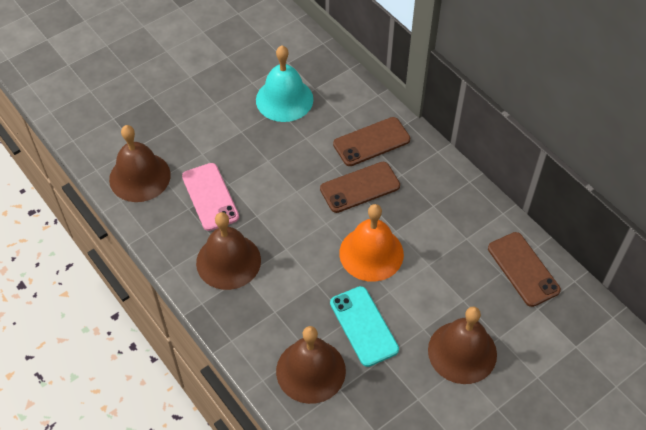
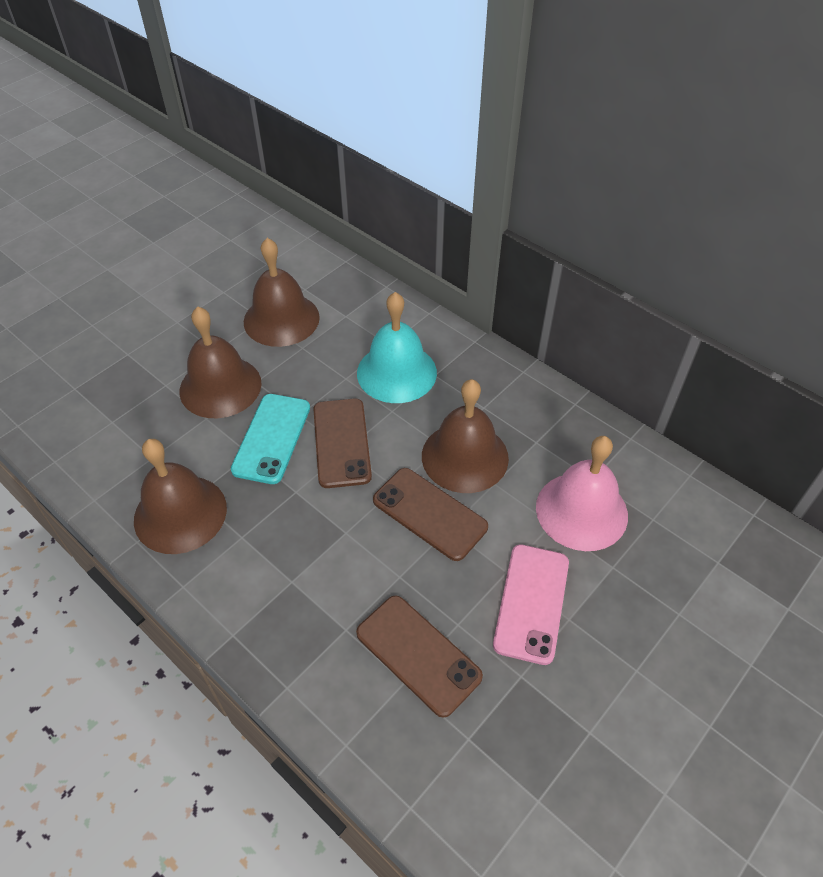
orange bell: [339,204,404,282] = 1 -> none = 0
pink bell: none = 0 -> [536,436,628,551] = 1

